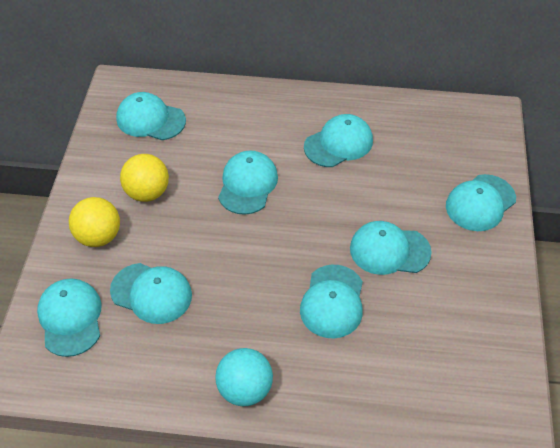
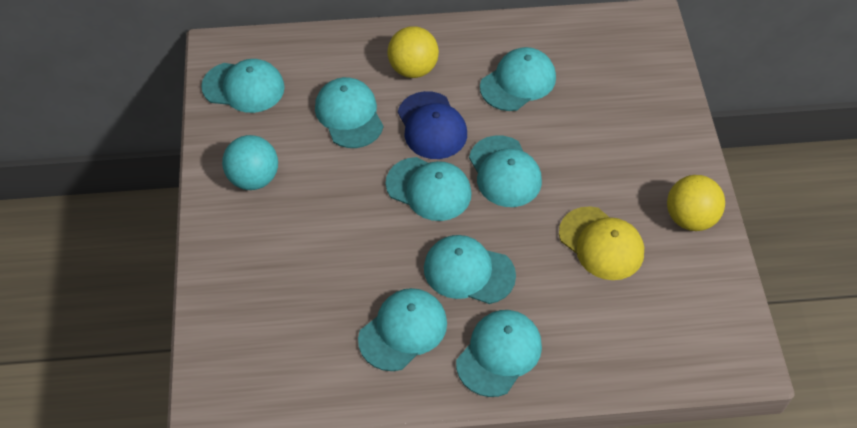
blue cap: none = 0 -> [398,91,467,159] = 1
yellow cap: none = 0 -> [559,206,644,280] = 1

